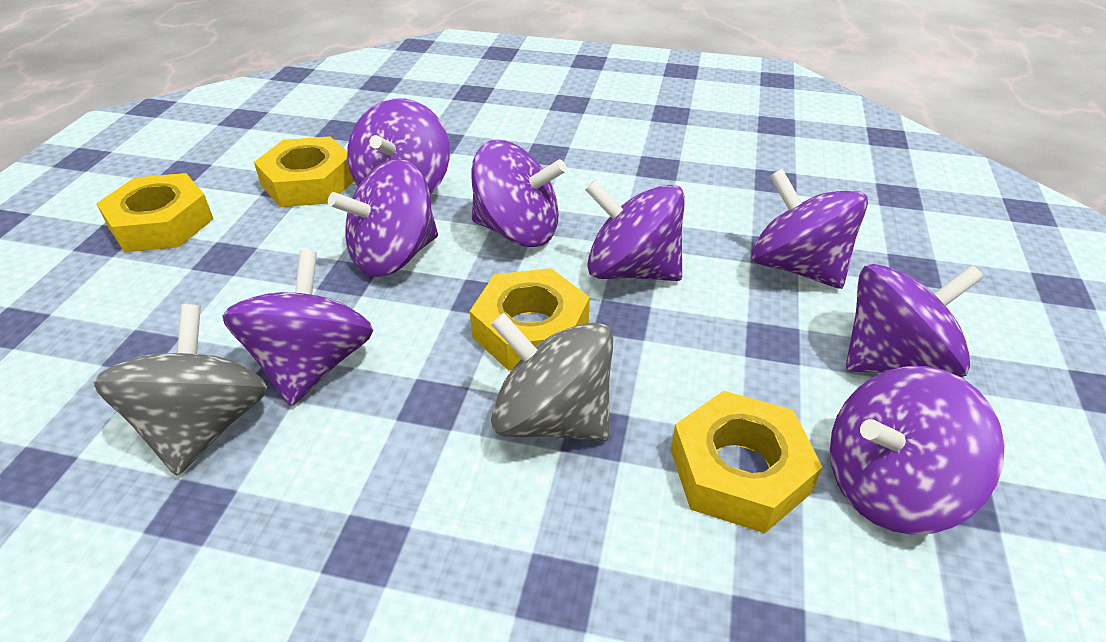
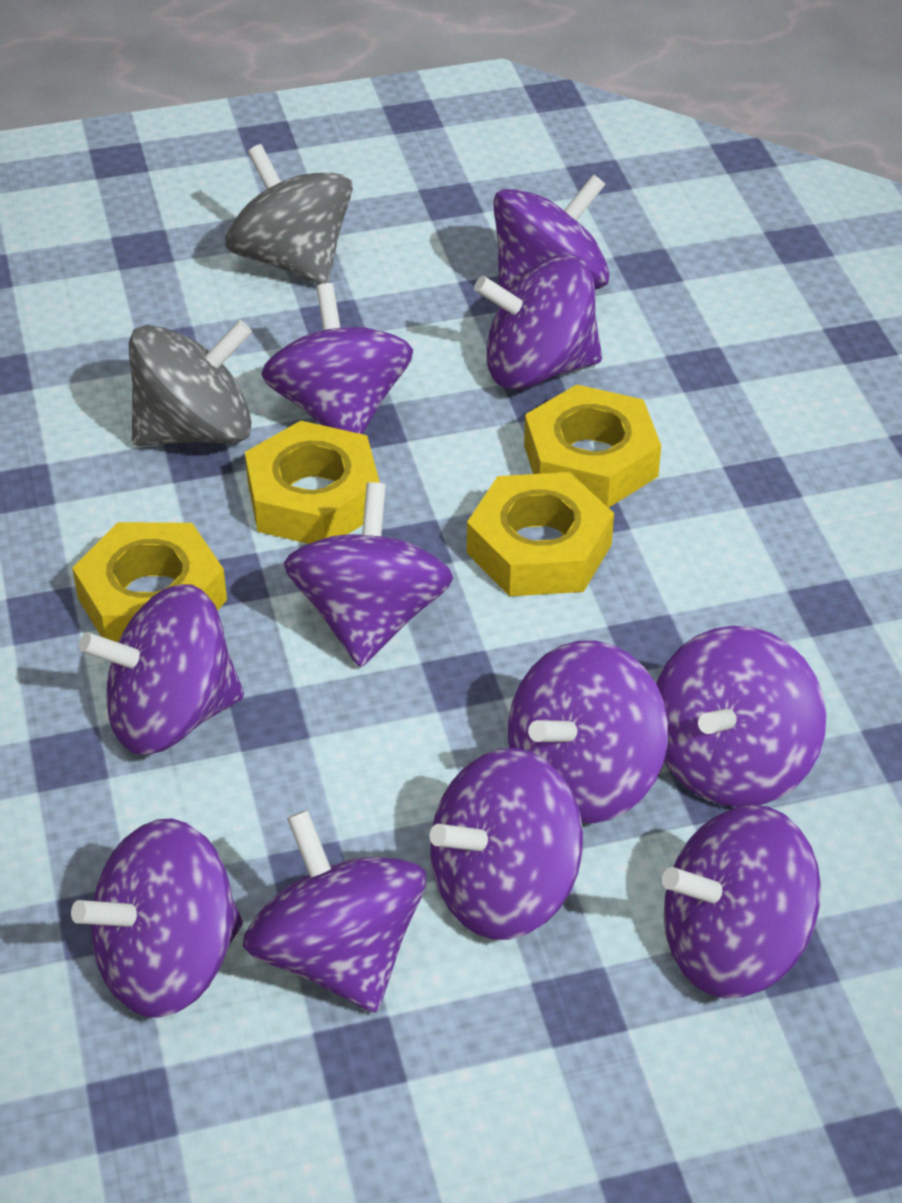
purple spinning top: [222,250,373,406] [328,159,438,277] [347,99,450,194] [471,140,567,247] [585,180,685,281] [752,169,868,289] [830,366,1004,535] [846,264,984,377] = 8 -> [71,819,243,1018] [79,584,244,755] [243,810,426,1013] [261,283,413,434] [284,482,453,667] [430,748,583,940] [474,255,602,389] [493,174,610,291] [508,641,669,823] [656,626,826,807] [662,805,821,998] = 11

